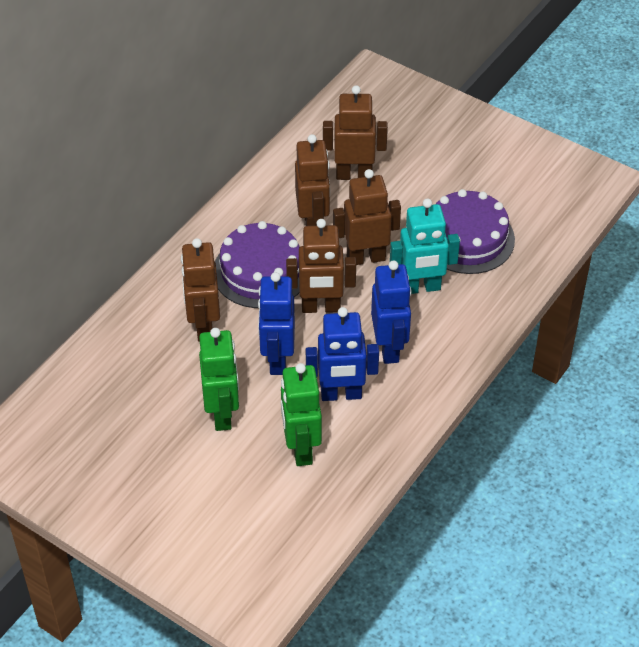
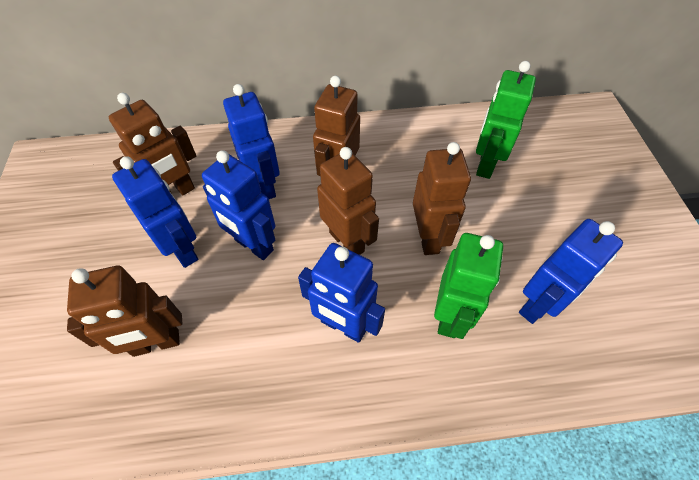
blue robot: [258,272,295,375] [306,307,379,401] [371,260,411,364] = 3 -> [112,156,198,268] [202,150,275,260] [223,84,280,199] [298,243,385,343] [519,219,623,324] = 5
purple cake: [215,221,300,308] [436,189,515,274] = 2 -> none = 0
turquoise robot: [390,198,460,294] = 1 -> none = 0

